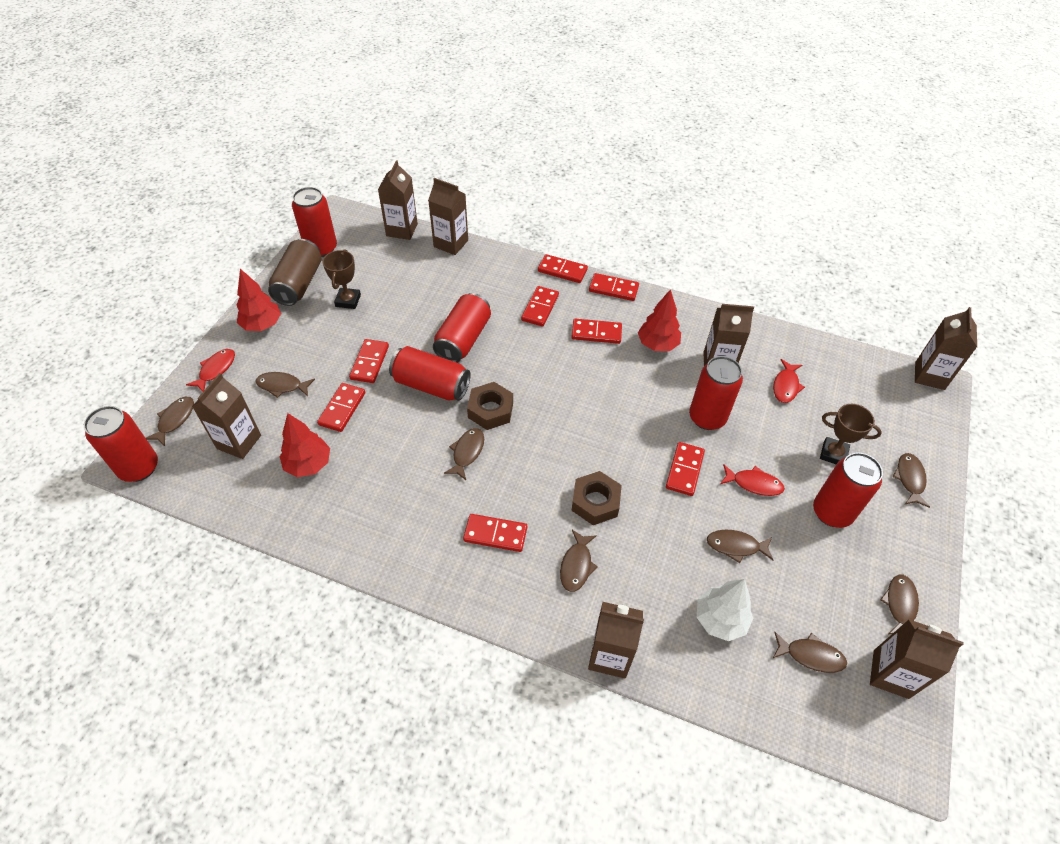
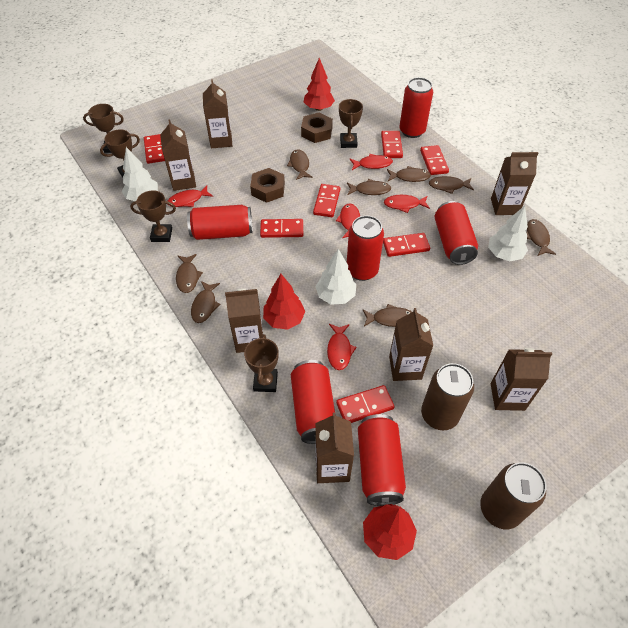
brown can: [268,239,322,306] = 1 -> [421,363,474,430] [480,462,547,529] = 2
brown trophy: [323,249,361,309] [820,404,882,464] = 2 -> [83,104,124,153] [100,129,140,178] [130,190,176,242] [244,334,279,392] [339,99,363,148] = 5
red domino: [317,383,365,432] [349,339,389,383] [463,514,527,552] [521,286,559,326] [538,254,588,283] [572,319,622,344] [589,273,639,301] [666,442,705,496] = 8 -> [144,134,165,164] [260,219,303,238] [313,184,340,217] [336,385,395,423] [381,131,403,158] [383,233,430,257] [420,145,449,175] = 7
red fish: [186,349,235,392] [720,465,785,496] [773,359,805,403] = 3 -> [168,185,213,207] [327,324,356,370] [336,203,360,238] [350,154,393,170] [384,195,430,213] = 5
white tree: [697,579,753,641] = 1 -> [122,147,158,201] [315,249,356,305] [488,206,528,261] = 3

